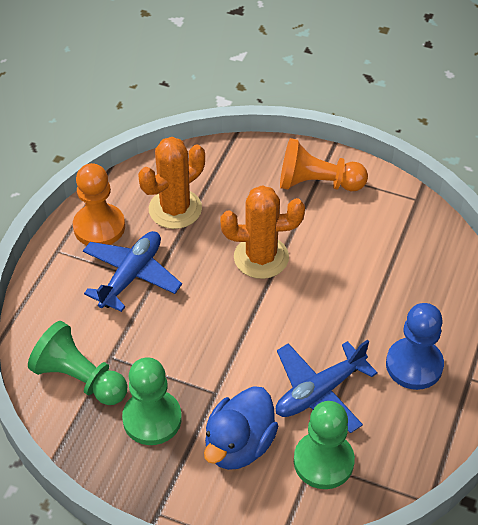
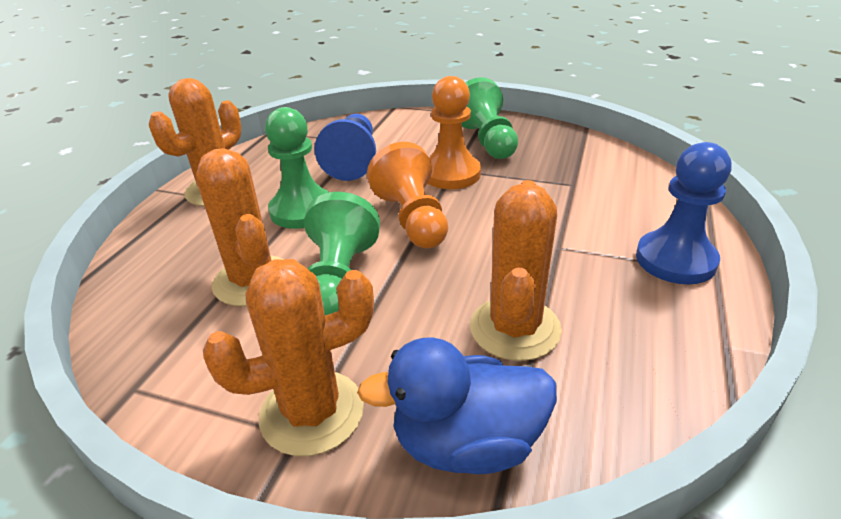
blue pawn: [386,303,444,390] = 1 -> [315,114,376,181] [636,142,731,284] = 2
blue plane: [83,231,182,312] [276,340,378,433] = 2 -> none = 0
orange cactus: [138,137,205,229] [220,185,305,279] = 2 -> [149,78,241,206] [196,148,284,306] [203,259,374,456] [470,180,562,361] = 4

